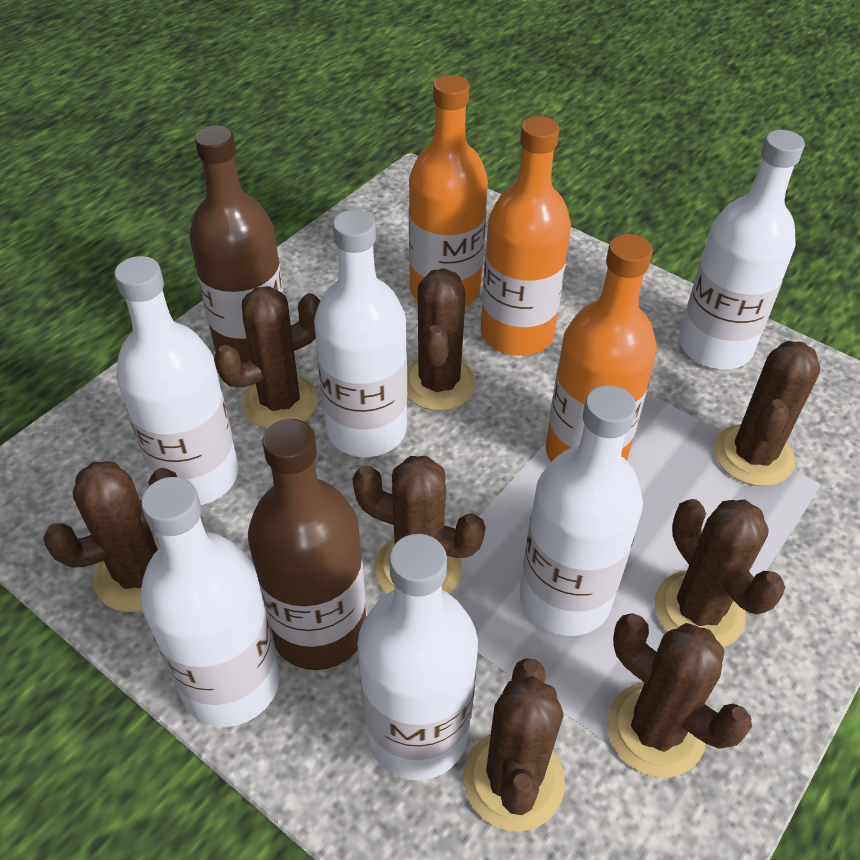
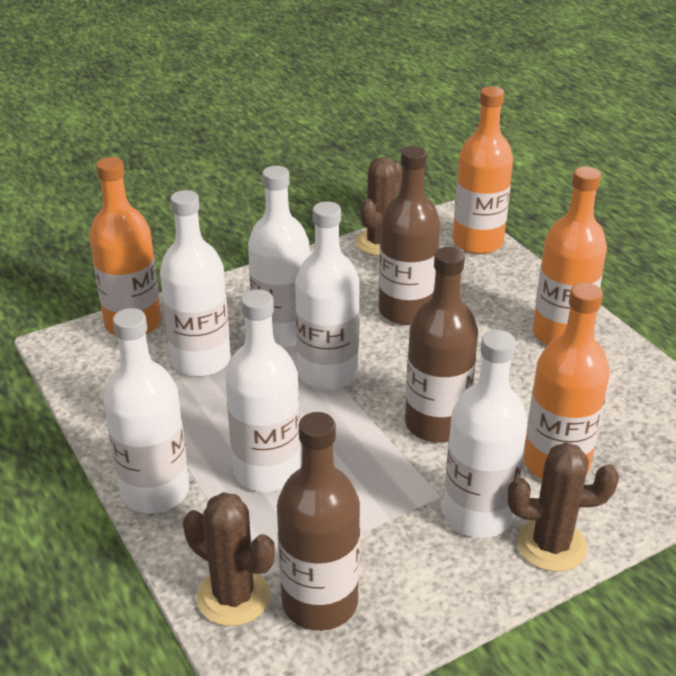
brown bottle: [189,125,284,363] [248,419,366,670] = 2 -> [277,412,360,631] [379,146,441,325] [405,247,478,443] = 3
brown cactus: [43,461,177,612] [214,286,320,429] [352,456,485,594] [407,268,476,411] [463,658,565,831] [607,613,752,778] [655,499,785,647] [714,341,820,486] = 8 -> [183,492,275,626] [356,157,402,256] [508,442,619,572] = 3
orange bottle: [409,75,488,307] [481,116,571,356] [546,234,657,462] = 3 -> [89,157,161,335] [453,86,513,254] [523,283,610,479] [533,166,607,345] = 4

